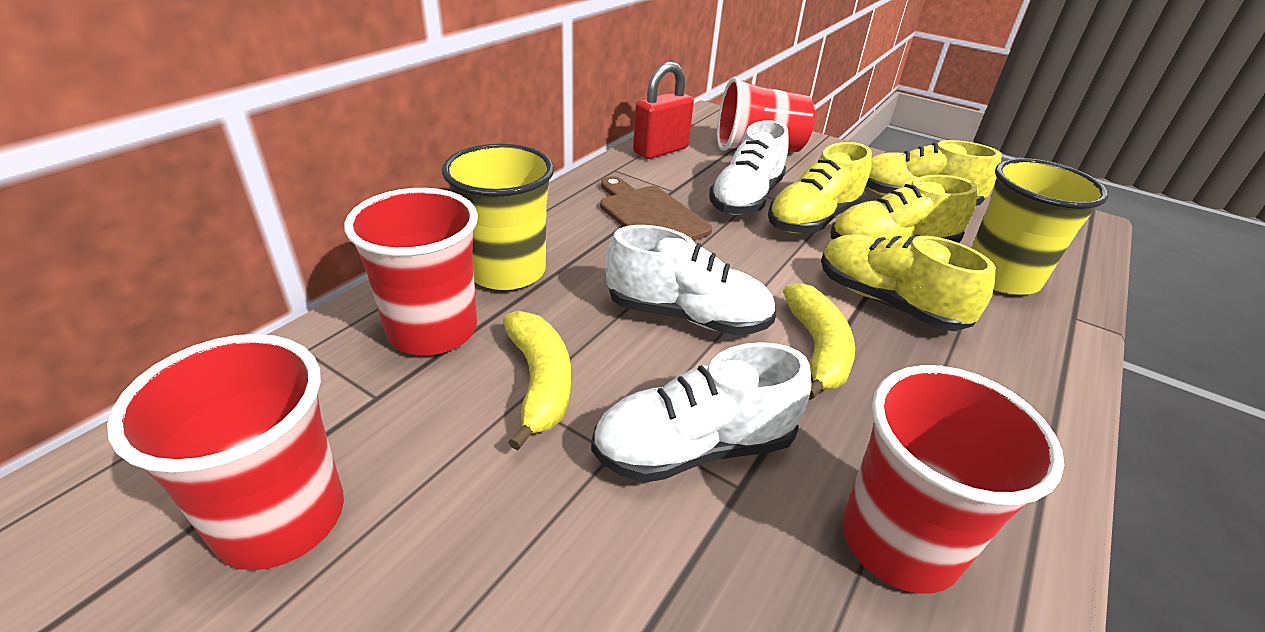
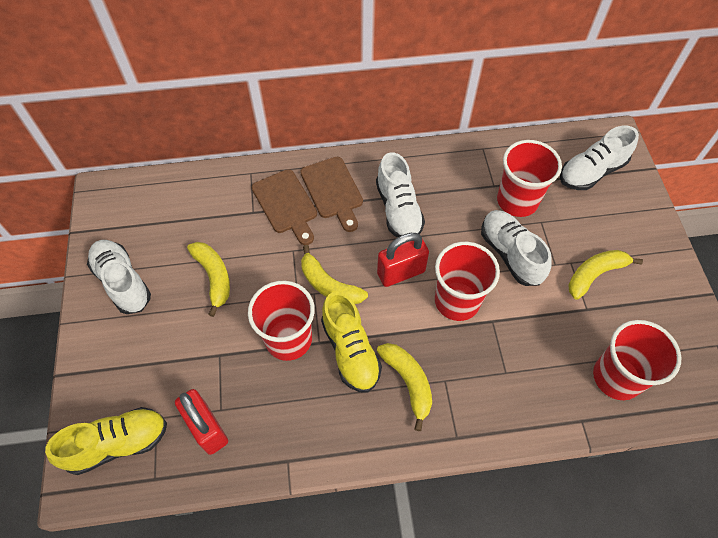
brown cutting board: [600,176,712,241] = 1 -> [252,169,317,245] [300,157,363,232] = 2
red padlock: [633,62,694,159] = 1 -> [175,389,228,455] [377,233,429,287] = 2
white shoe: [591,342,812,483] [606,225,776,335] [709,120,789,215] = 3 -> [87,240,151,314] [376,152,425,238] [481,210,552,286] [560,126,639,190] = 4
yellow banana: [503,311,571,450] [783,283,855,400] = 2 -> [187,242,230,317] [301,245,368,304] [377,343,432,431] [568,250,643,300] = 4
yellow cup: [442,144,554,290] [971,158,1108,295] = 2 -> none = 0
yellow shoe: [768,142,872,233] [821,234,996,331] [830,175,978,243] [866,140,1002,206] = 4 -> [45,407,167,475] [321,291,382,393] = 2

